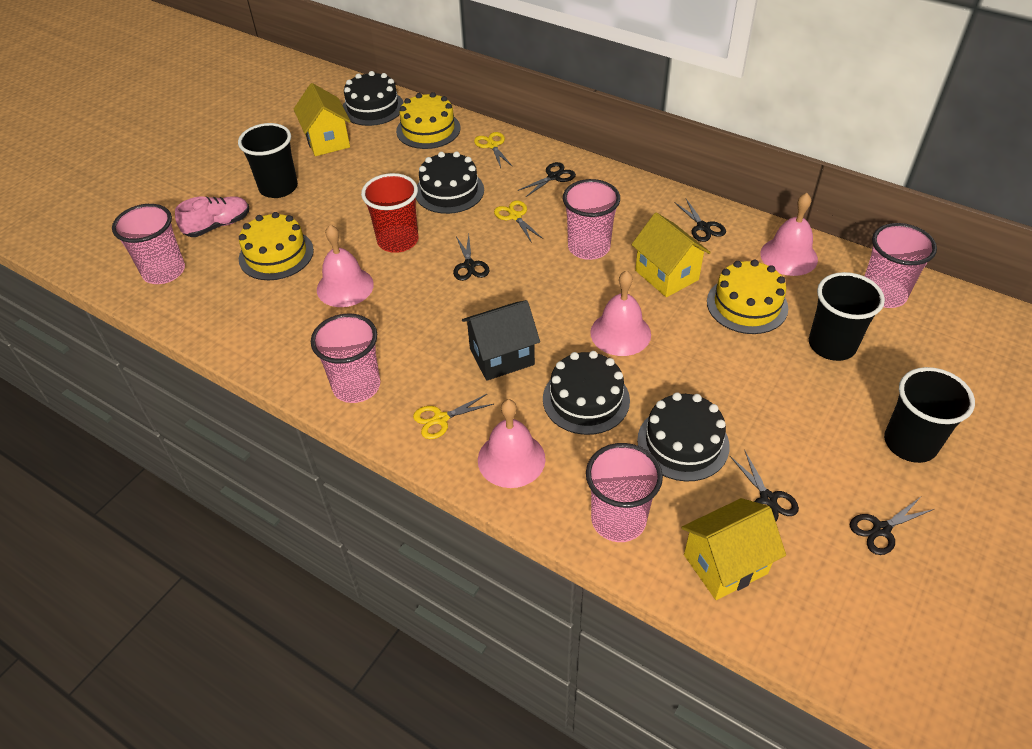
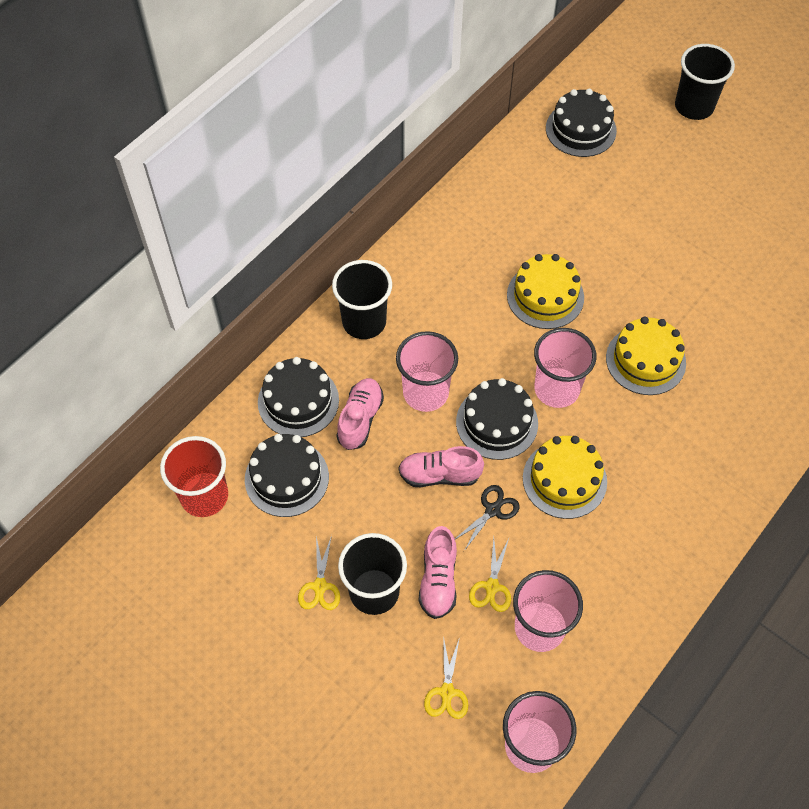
black house: [462,300,540,381] = 1 -> none = 0
black scissors: [453,235,490,281] [517,162,576,197] [674,199,726,242] [730,450,799,521] [850,498,934,555] = 5 -> [455,485,520,551] = 1
pink bell: [317,225,374,307] [478,399,545,488] [590,271,651,356] [760,193,818,276] = 4 -> none = 0
pink cup: [112,204,185,284] [311,314,380,403] [563,179,620,260] [586,443,663,542] [865,223,937,308] = 5 -> [396,331,458,412] [503,691,577,773] [513,570,583,652] [534,328,596,408] = 4
pink shoe: [175,196,249,237] = 1 -> [336,378,384,450] [399,446,484,487] [418,526,457,619] = 3
yellow house: [294,83,351,156] [631,212,711,297] [681,498,786,600] = 3 -> none = 0

